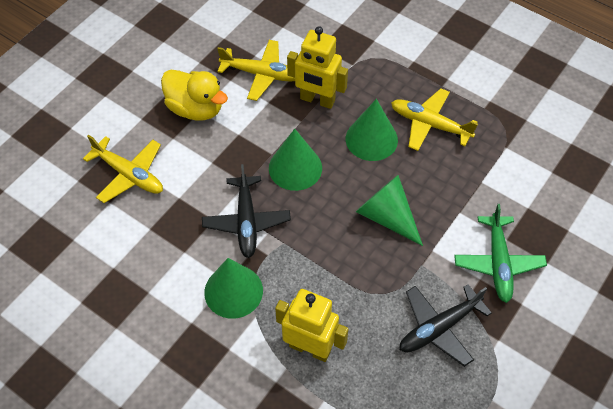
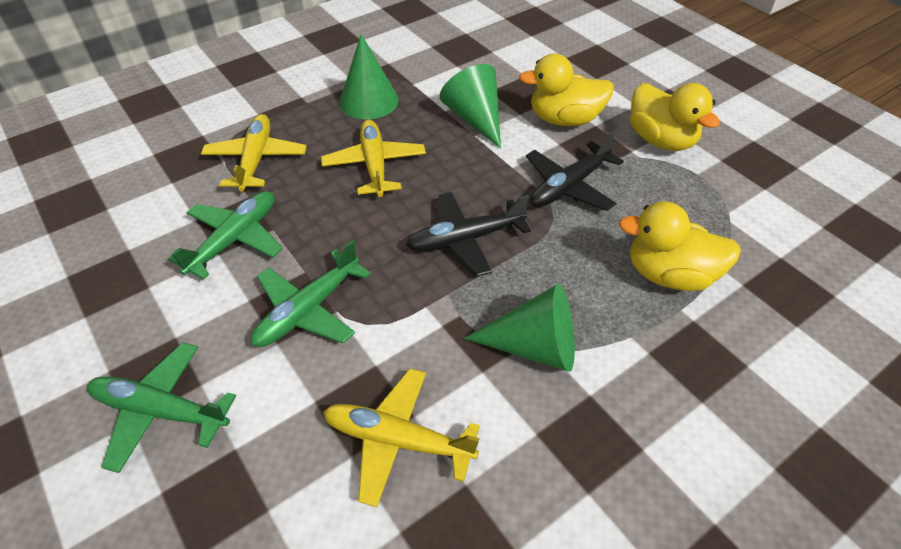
green cone: [204,258,263,319] [269,129,322,191] [346,99,398,161] [356,175,423,246] = 4 -> [339,34,399,119] [440,64,501,148] [464,284,575,372] = 3
green plane: [454,204,547,303] = 1 -> [87,343,236,473] [168,191,283,279] [251,240,371,347] = 3
yellow duck: [161,70,228,121] = 1 -> [519,54,614,126] [618,202,741,291] [630,83,720,151] = 3
yellow robot: [275,289,349,362] [287,26,348,109] = 2 -> none = 0

